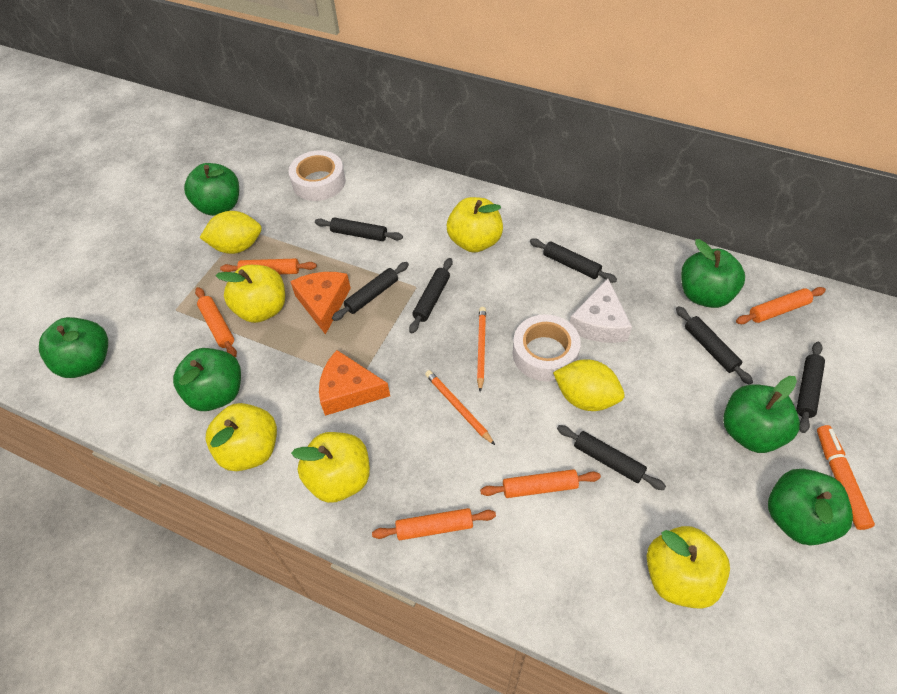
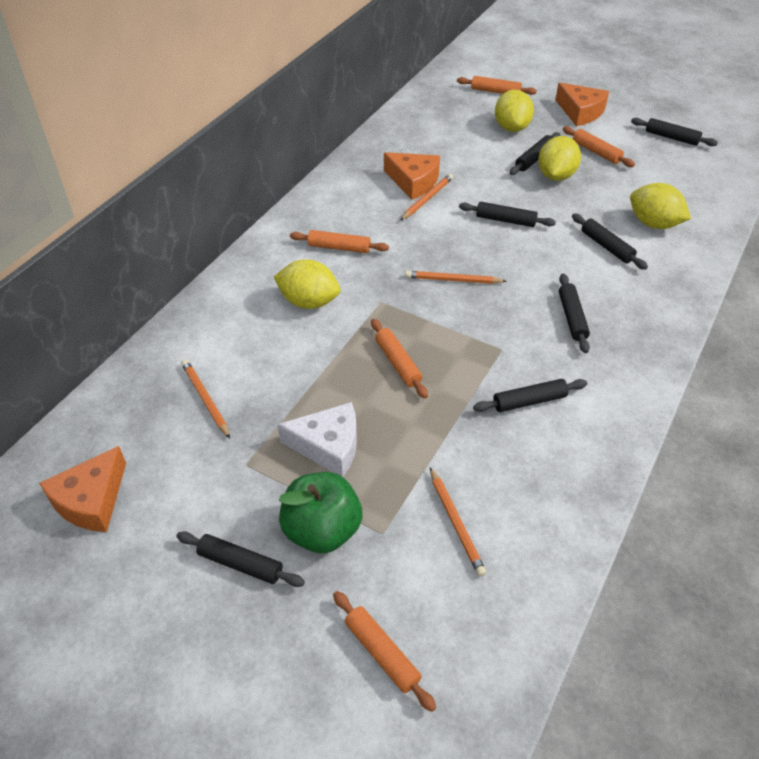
green apple: [39,317,108,378] [173,348,241,411] [184,163,239,216] [681,239,745,308] [723,376,800,453] [768,469,853,546] = 6 -> [279,472,362,553] = 1
orange cheese: [290,272,351,335] [319,350,390,416] = 2 -> [39,446,126,532] [384,152,440,200] [555,83,609,126] = 3
orange marker: [817,425,875,530] = 1 -> none = 0
orange pencil: [425,370,495,445] [477,307,486,392] = 2 -> [181,359,230,438] [400,174,453,220] [405,271,507,284] [430,467,487,577] = 4
white tape: [288,150,346,201] [513,314,581,382] = 2 -> none = 0
yellow apple: [206,403,277,471] [216,265,285,323] [291,432,370,503] [447,197,503,253] [647,526,730,609] = 5 -> none = 0
yellow lemon: [200,211,262,254] [553,359,624,411] = 2 -> [274,259,341,309] [495,89,534,132] [538,136,581,181] [630,183,691,229] = 4

